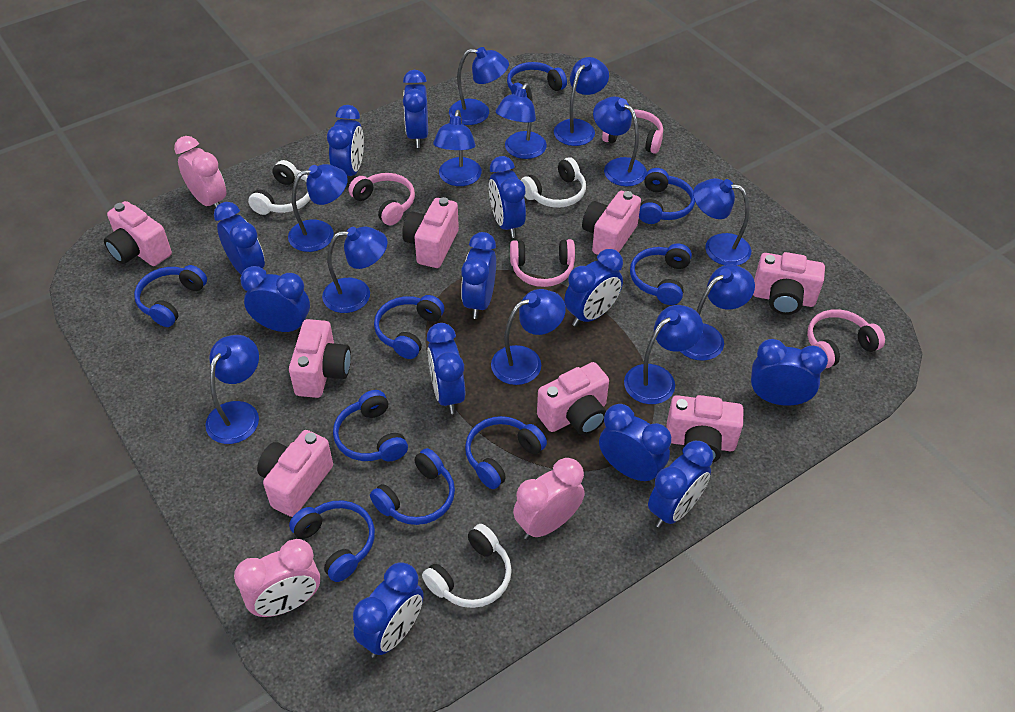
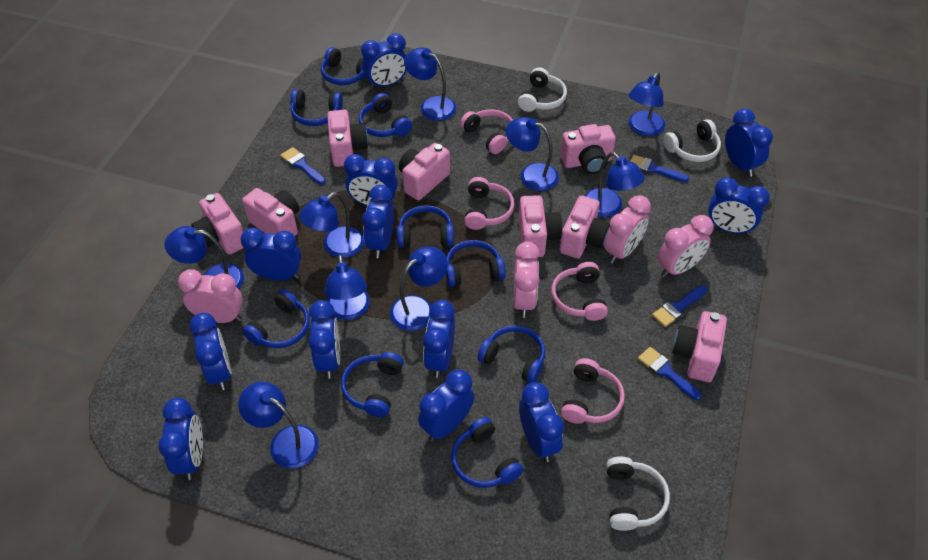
blue brush: none = 0 -> [281,147,326,185] [630,155,689,182] [638,347,702,400] [652,285,708,327] = 4
blue lamp: [205,335,259,444] [288,164,348,252] [322,227,387,313] [433,110,482,186] [449,47,509,125] [491,289,566,385] [496,83,547,159] [554,57,609,146] [593,97,647,186] [624,305,703,404] [680,265,755,361] [693,178,751,265] = 12 -> [164,226,244,289] [238,381,319,469] [299,192,364,258] [324,254,370,320] [390,247,448,331] [404,47,456,121] [506,117,559,191] [585,152,645,217] [629,72,665,136] = 9
pink clock: [174,136,226,208] [234,539,320,617] [513,458,585,540] = 3 -> [178,269,243,323] [513,241,540,318] [604,195,651,263] [658,215,714,278] = 4

